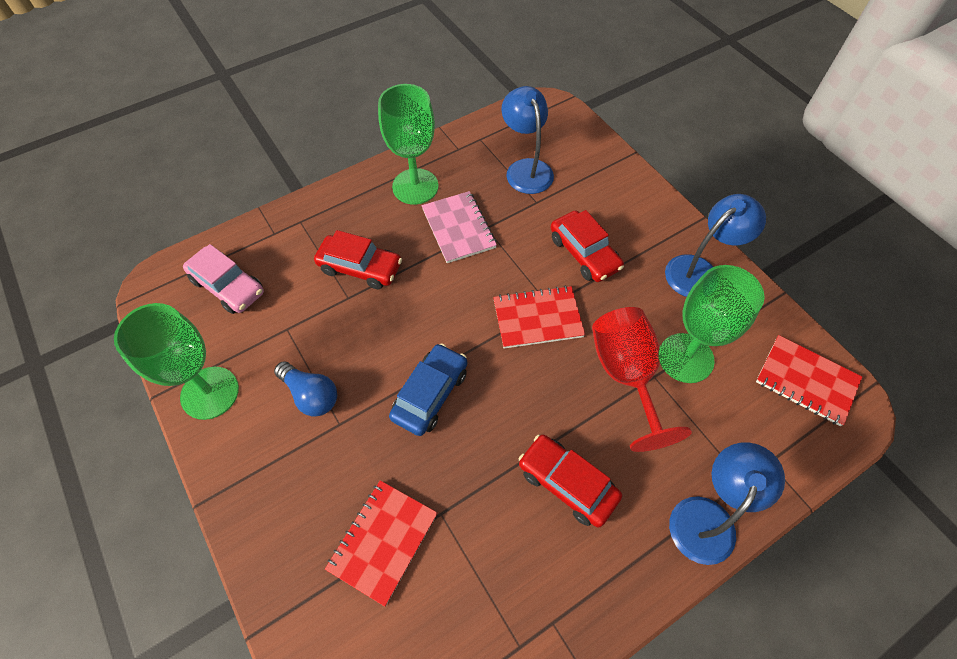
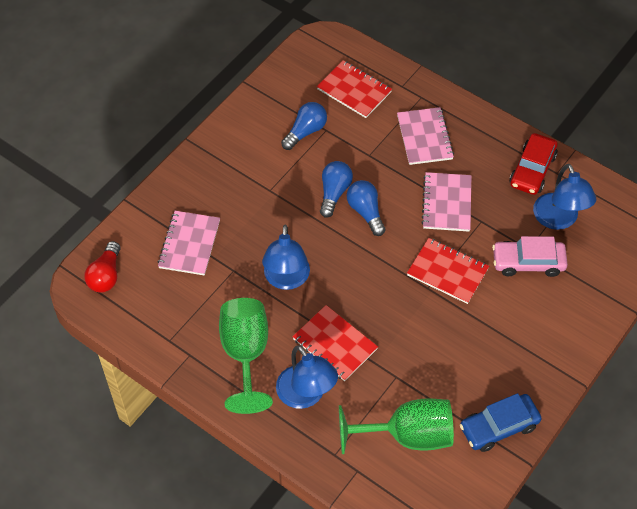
blue light bulb: [274,361,337,416] = 1 -> [281,102,327,150] [320,161,353,218] [347,180,385,236] = 3
green goblet: [114,303,239,420] [378,84,439,205] [660,265,765,383] = 3 -> [219,298,273,414] [339,398,454,454] = 2
pink notebook: [422,191,497,263] = 1 -> [158,211,220,276] [397,107,454,165] [421,172,471,232] = 3
red car: [314,230,402,289] [519,434,622,527] [551,210,624,282] = 3 -> [510,133,558,195] = 1
red goblet: [592,307,692,452] = 1 -> none = 0
red light bulb: none = 0 -> [84,241,121,293] = 1

